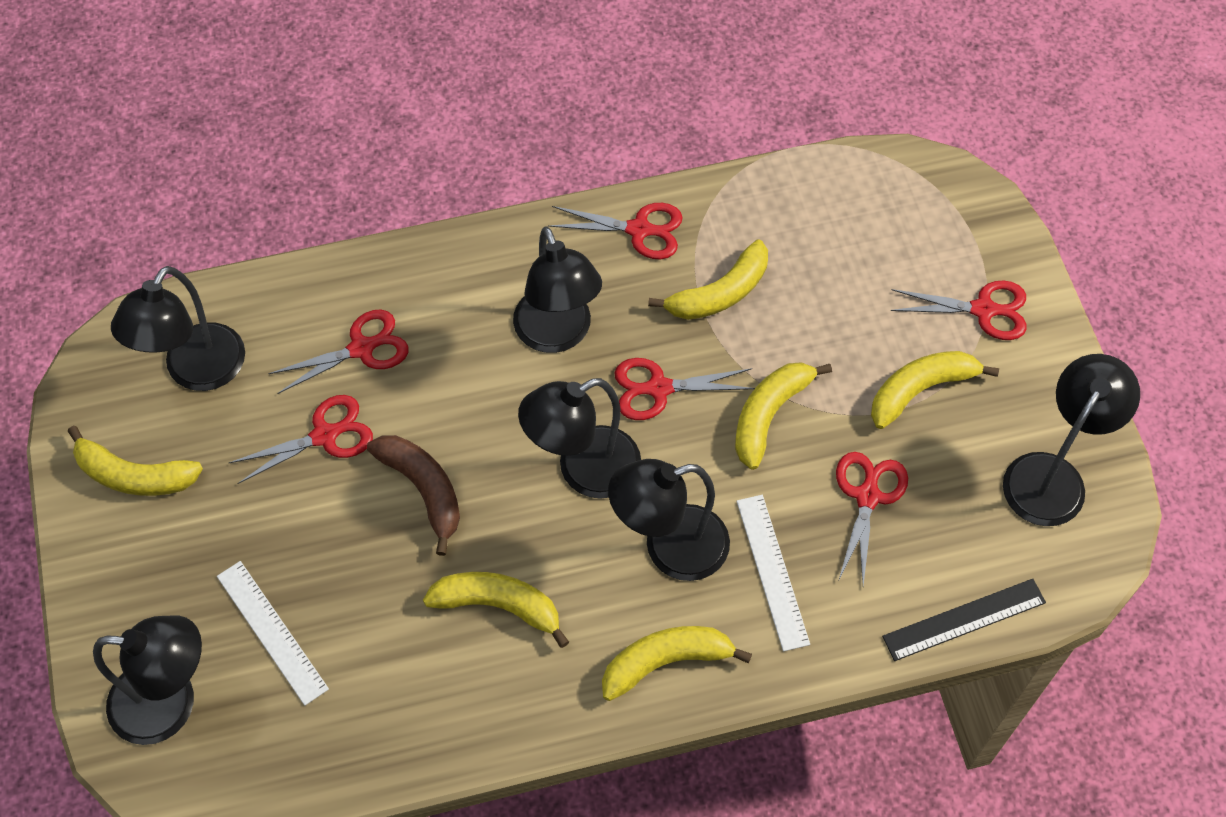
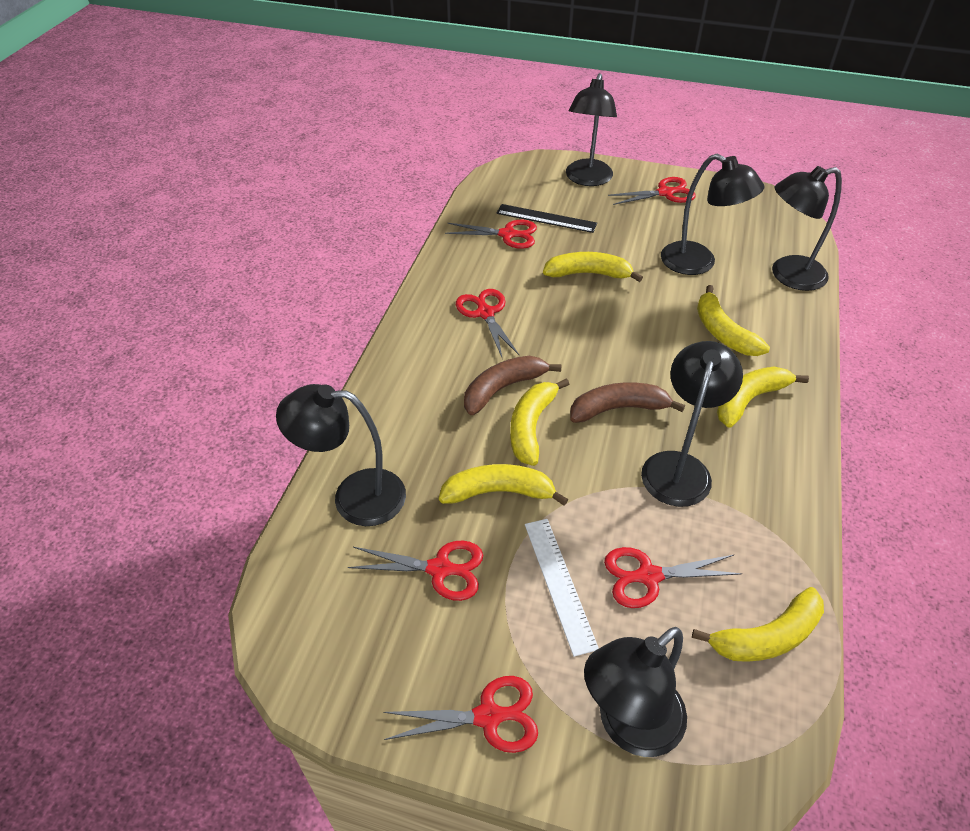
brown banana: [367,435,460,556] = 1 -> [464,356,561,415] [570,382,685,423] = 2
white ruler: [217,561,329,706] [737,495,810,651] = 2 -> [525,519,599,657] = 1

